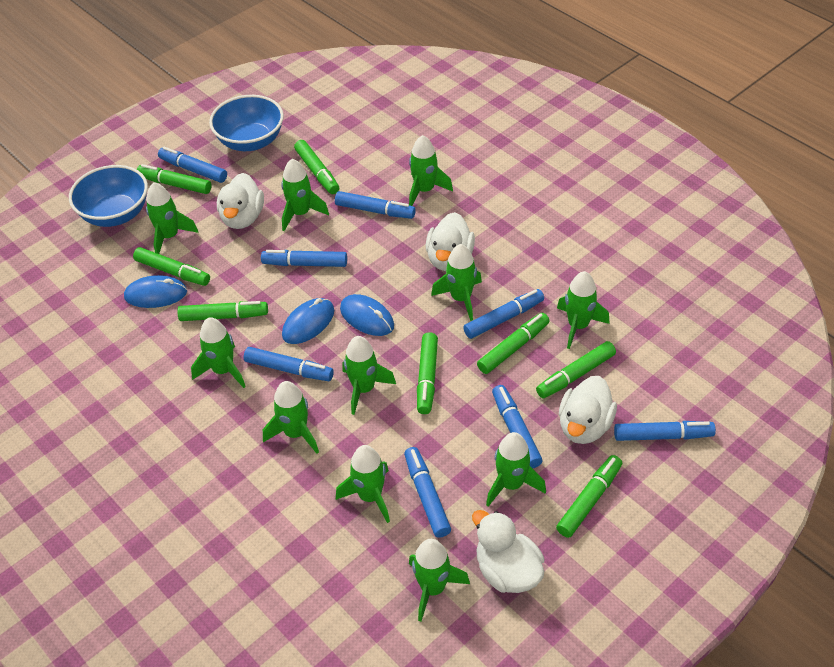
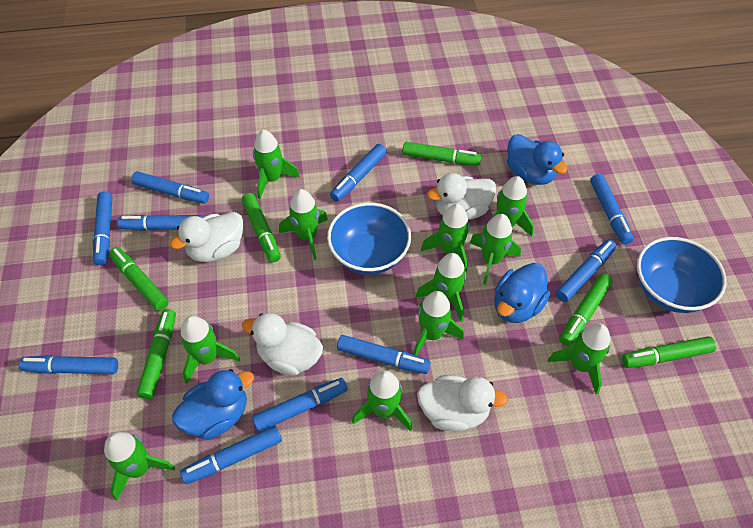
blue duck: none = 0 -> [172,369,254,440] [494,263,550,323] [507,134,567,185] = 3
blue marker: [158,147,227,183] [244,347,334,381] [261,250,347,267] [335,191,416,219] [404,447,451,538] [463,289,544,339] [492,385,542,469] [614,421,716,441] = 8 -> [19,355,118,374] [93,192,112,265] [117,215,203,231] [131,171,209,204] [180,426,282,484] [252,378,348,432] [330,144,387,202] [337,335,431,374] [556,239,616,302] [590,174,634,245] = 10
blue mouse: [124,275,187,308] [282,298,334,344] [340,294,394,336] = 3 -> none = 0
green marker: [133,247,210,286] [137,164,212,194] [177,301,268,321] [294,140,339,194] [417,332,438,414] [477,313,549,374] [536,341,616,398] [556,455,622,538] = 8 -> [109,247,169,311] [137,309,176,399] [242,193,281,262] [402,142,481,166] [560,273,613,346] [622,336,716,368] = 6

